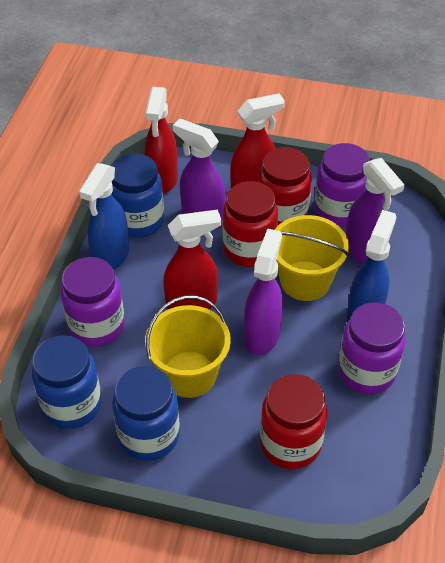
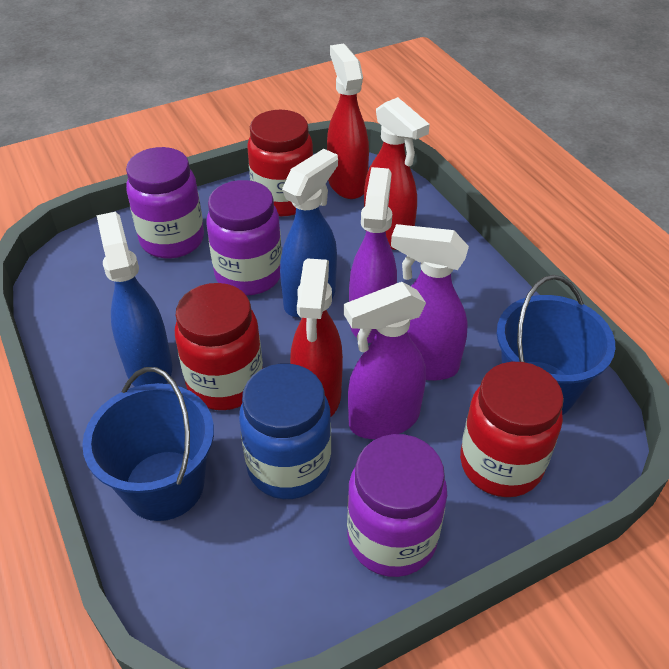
blue bucket: none = 0 -> [82,367,214,521] [497,275,615,415] = 2
blue jar: [32,335,101,429] [111,153,164,238] [112,366,180,461] = 3 -> [239,364,331,499] = 1
yellow bucket: [145,295,231,398] [275,215,349,301] = 2 -> none = 0

